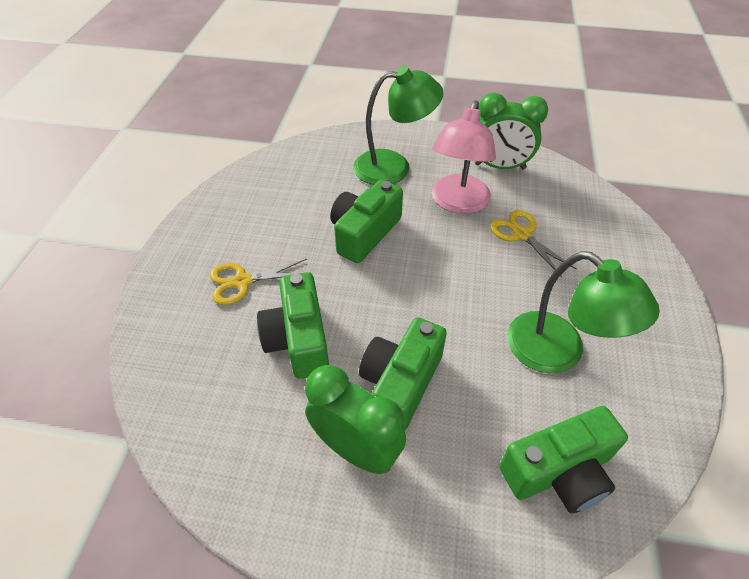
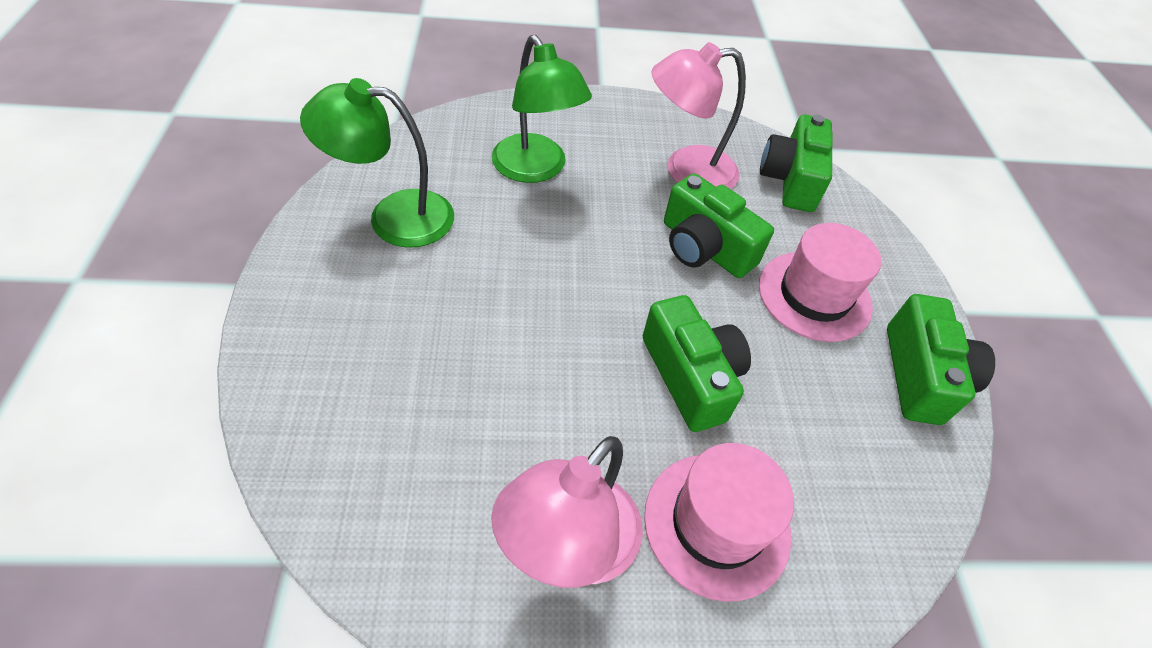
green clock: [305,365,406,474] [475,93,548,170] = 2 -> none = 0
pink hat: none = 0 -> [644,443,794,602] [759,223,881,342] = 2
pink lamp: [432,100,496,214] = 1 -> [491,436,643,588] [651,42,746,189] = 2
yellow scissors: [210,259,307,305] [490,210,577,277] = 2 -> none = 0

